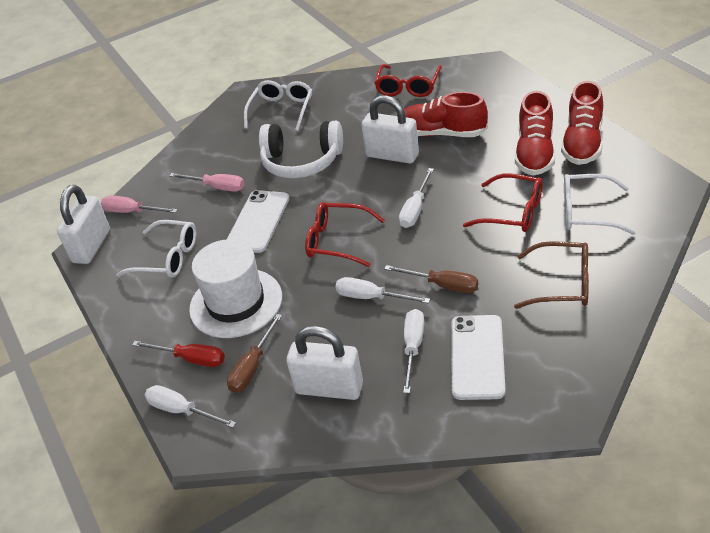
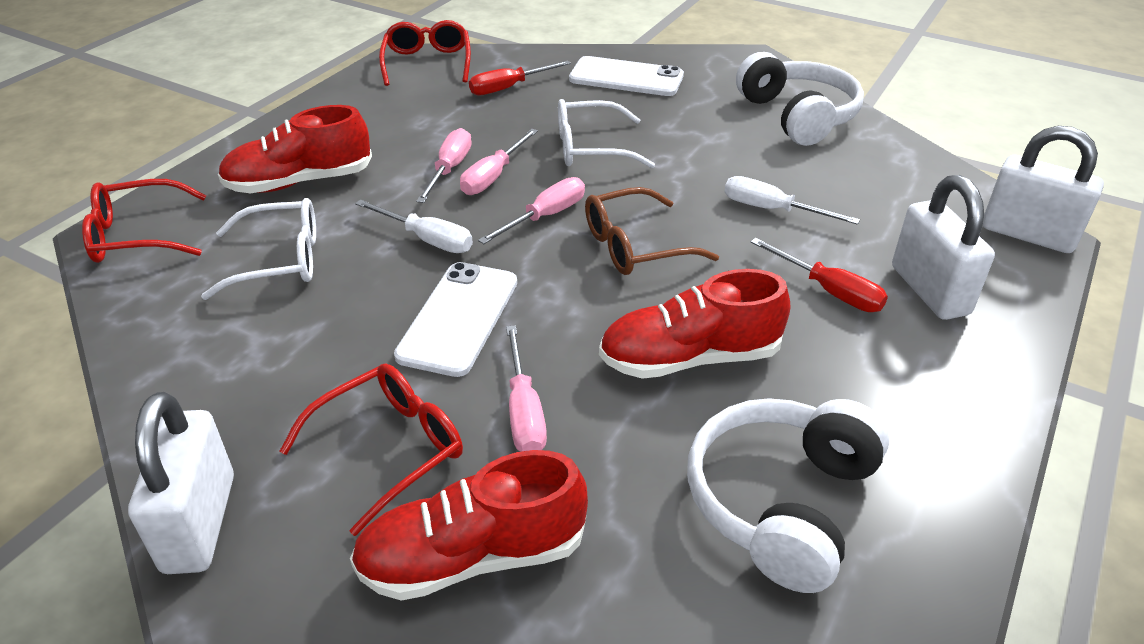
brown screwdriver: [227,314,282,393] [384,265,478,293] = 2 -> none = 0
pink screwdriver: [101,195,178,213] [169,173,245,192] = 2 -> [416,128,472,203] [460,129,538,195] [478,177,585,244] [506,325,547,452] = 4
red screwdriver: [132,341,225,367] = 1 -> [469,60,571,95] [751,238,888,312] = 2
white glasses: [116,220,196,278] [244,80,312,131] [564,174,635,234] = 3 -> [201,198,316,300] [558,99,655,168] = 2
white hat: [189,239,282,338] = 1 -> none = 0
white headphones: [259,121,343,178] = 1 -> [687,398,890,593] [736,52,864,146] = 2
white screwdriver: [145,385,236,428] [335,277,430,304] [399,168,434,228] [403,309,424,393] = 4 -> [355,199,473,253] [724,176,860,225] = 2

